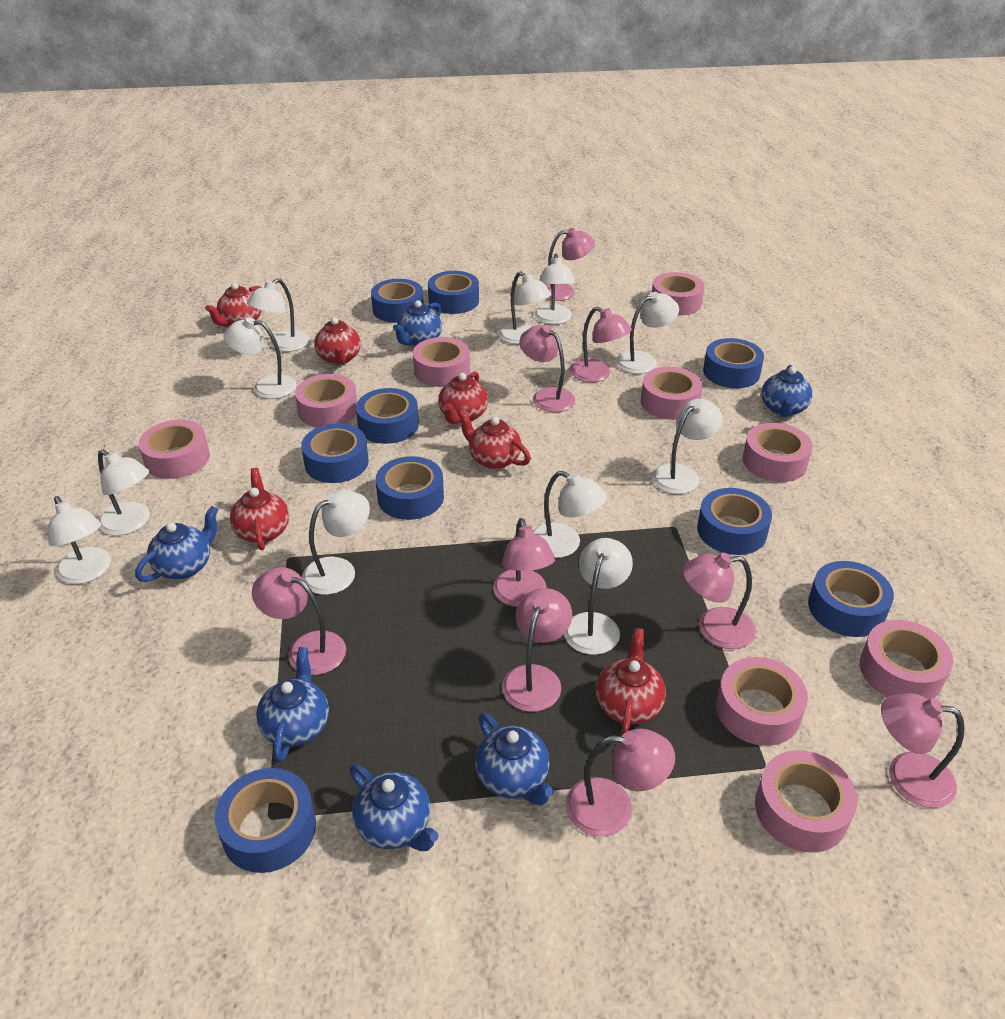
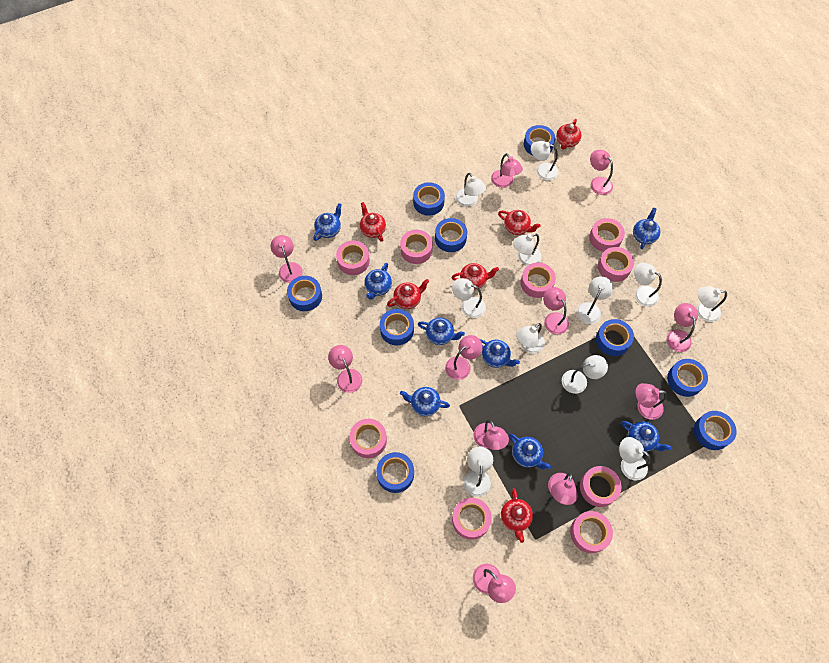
blue teapot: [135,506,218,582] [256,647,329,763] [350,764,439,851] [393,300,442,346] [475,713,553,806] [761,365,813,417] = 6 -> [313,203,342,241] [364,263,392,300] [400,387,450,416] [418,318,465,345] [480,339,520,368] [509,433,551,469] [621,421,672,452] [633,207,660,249] = 8
pink lamp: [252,567,346,675] [493,518,555,607] [502,588,572,712] [519,325,575,413] [545,228,595,301] [566,729,675,837] [570,307,632,382] [683,553,756,649] [881,693,965,808] = 9 -> [271,235,303,283] [328,345,362,393] [445,335,482,380] [473,564,516,603] [474,420,509,450] [491,153,523,188] [543,287,569,335] [548,472,577,505] [590,150,613,195] [635,383,667,420] [667,303,698,352] = 11

